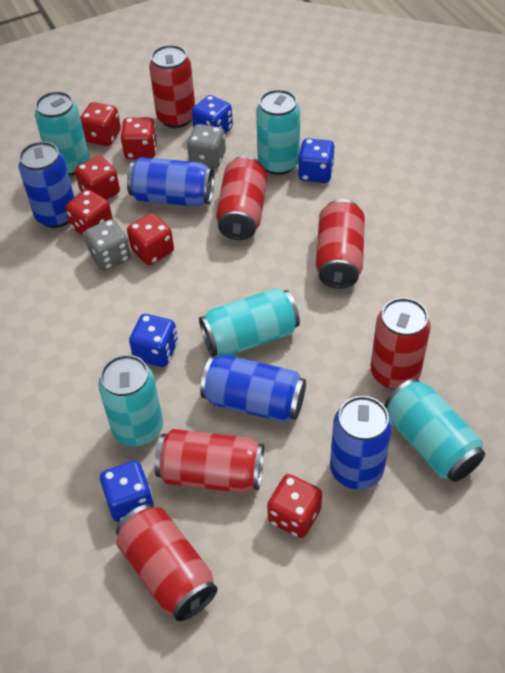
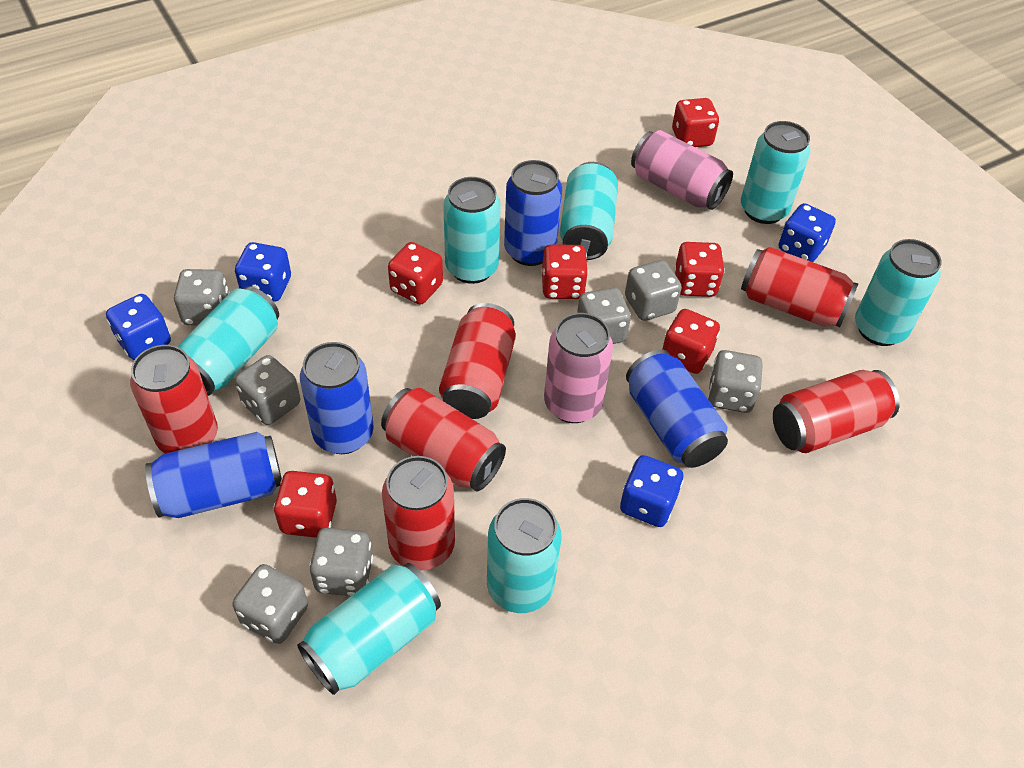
grey dice: [84,219,131,271] [187,124,226,169] = 2 -> [174,269,229,325] [232,564,308,644] [235,355,300,425] [309,527,373,596] [577,288,631,344] [625,260,682,321] [708,350,763,413] = 7
pink can: none = 0 -> [544,313,613,423] [631,130,733,210] = 2
turquoise can: [35,91,89,176] [98,355,163,446] [199,288,300,356] [256,89,300,175] [384,378,485,482] = 5 -> [177,286,279,396] [297,563,441,695] [443,177,501,284] [487,498,562,613] [560,162,618,260] [741,121,811,224] [855,239,942,346] = 7

